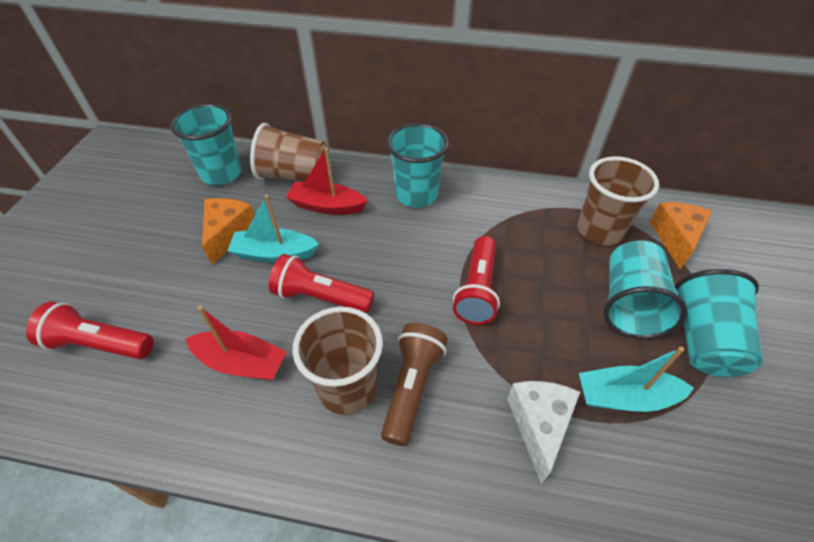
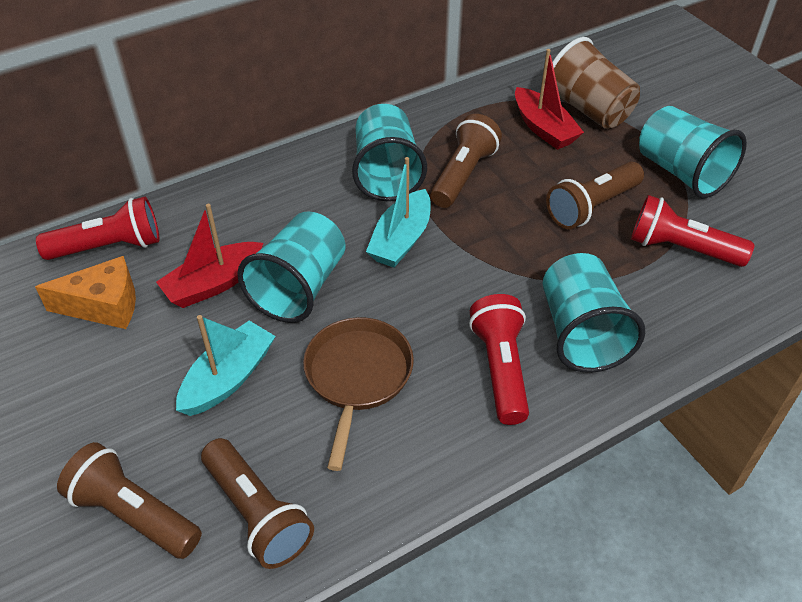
brown cup: [250,123,329,182] [292,307,383,415] [577,156,659,245] = 3 -> [552,37,640,129] = 1
brown flashlight: [381,323,448,446] = 1 -> [57,442,202,559] [201,438,314,569] [430,114,502,208] [546,162,644,229] = 4
brown pan: none = 0 -> [303,317,414,471] = 1
orange cheese: [202,198,255,265] [650,202,712,270] = 2 -> [35,256,136,329] = 1
white cheese: [507,381,580,484] = 1 -> none = 0

